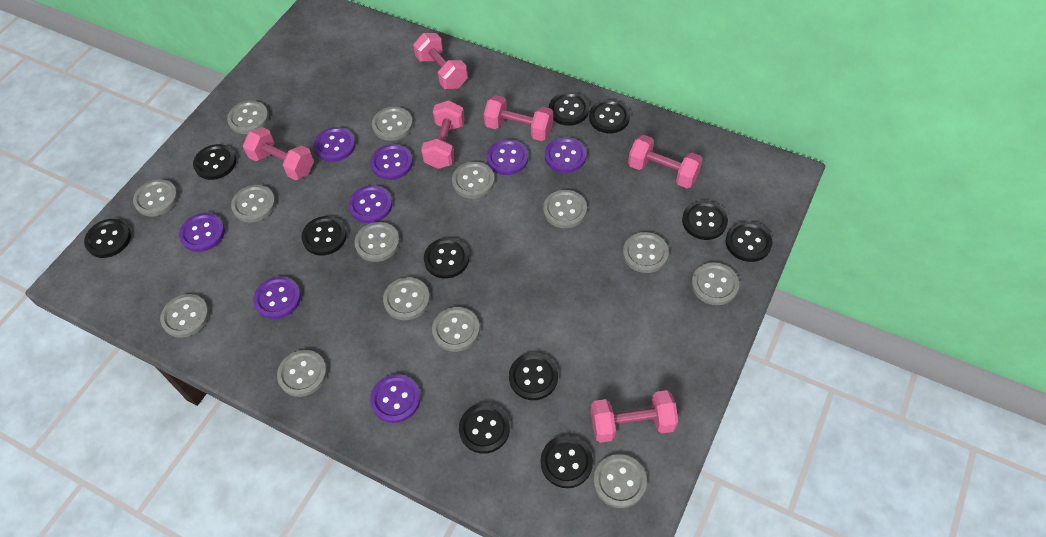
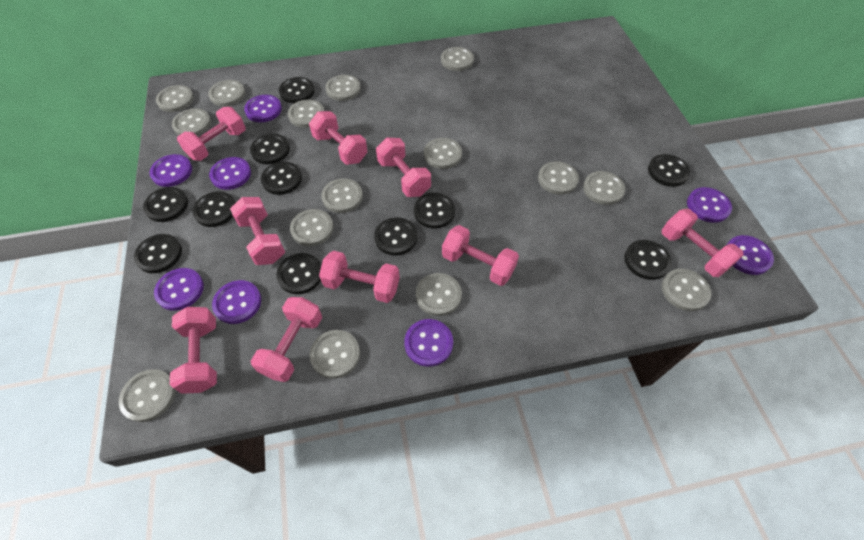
grey button: [133,179,178,217] [160,294,209,338] [227,101,269,134] [231,185,276,223] [277,350,327,397] [354,222,400,262] [372,107,413,141] [383,277,430,320] [432,307,480,352] [452,162,495,199] [543,190,587,228] [593,454,647,508] [623,232,669,273] [691,262,739,305] = 14 -> [119,369,176,422] [156,85,194,112] [172,108,211,136] [208,80,245,107] [288,99,324,128] [290,209,334,246] [310,330,360,379] [321,178,363,213] [325,75,361,101] [416,273,462,316] [424,138,462,169] [441,47,474,71] [538,161,579,195] [583,171,625,205] [662,269,711,311] = 15
pink dumbbell: [243,127,314,180] [413,33,468,89] [421,100,465,169] [484,95,553,141] [591,390,678,443] [628,135,703,188] = 6 -> [170,307,217,394] [177,107,246,161] [230,197,285,265] [251,297,322,382] [309,111,367,165] [319,251,400,303] [376,138,431,197] [442,225,519,286] [662,209,744,277] = 9

